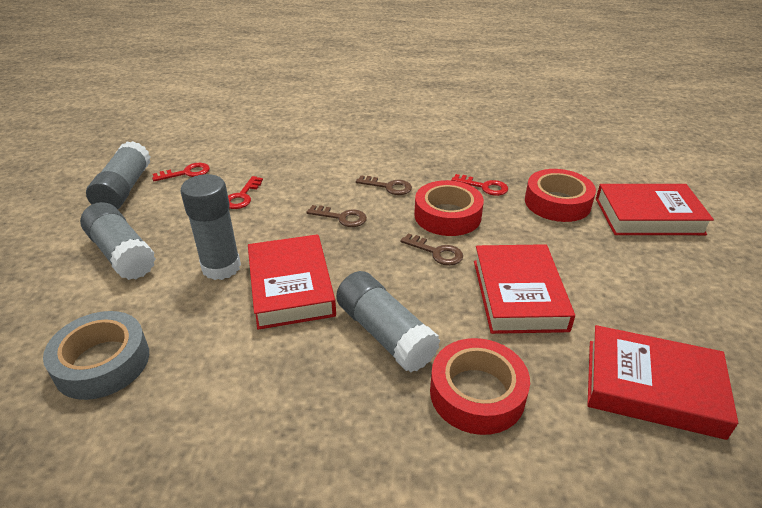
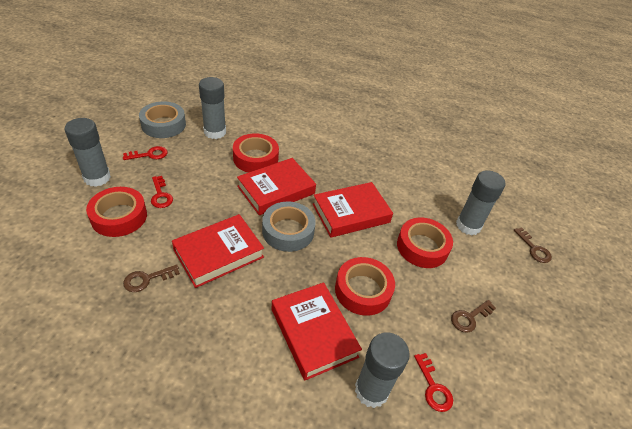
grey tape: [43,311,149,400] = 1 -> [139,101,186,138] [262,201,316,252] = 2
red tape: [414,180,484,236] [430,338,530,435] [525,169,596,222] = 3 -> [86,187,147,237] [233,133,279,173] [335,257,395,316] [397,217,453,268] = 4

